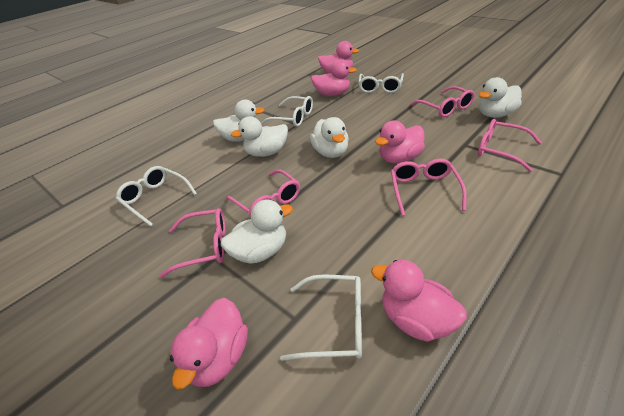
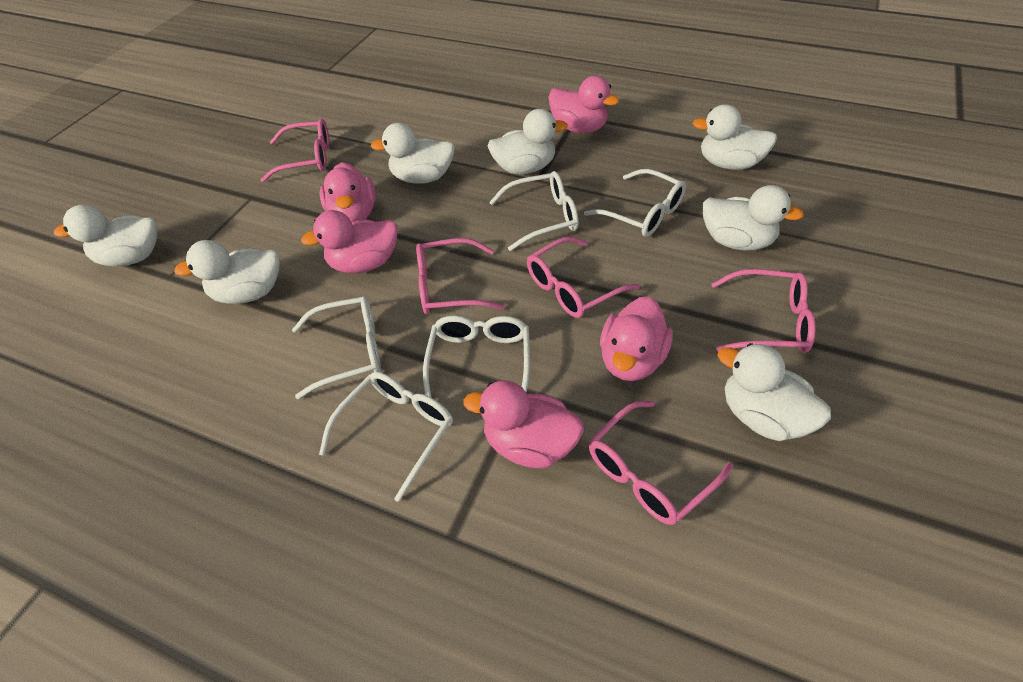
white duck: [213,100,264,142] [221,199,293,264] [231,116,288,157] [310,117,349,158] [479,77,522,118] = 5 -> [54,205,158,267] [174,240,280,304] [370,123,455,184] [488,109,568,174] [693,104,777,170] [703,185,804,250] [717,343,831,441] = 7
white glasses: [115,166,197,226] [261,96,313,127] [280,274,362,361] [358,73,404,93] = 4 -> [292,296,381,399] [319,372,453,502] [423,315,530,398] [489,171,579,251] [584,169,686,237] = 5

